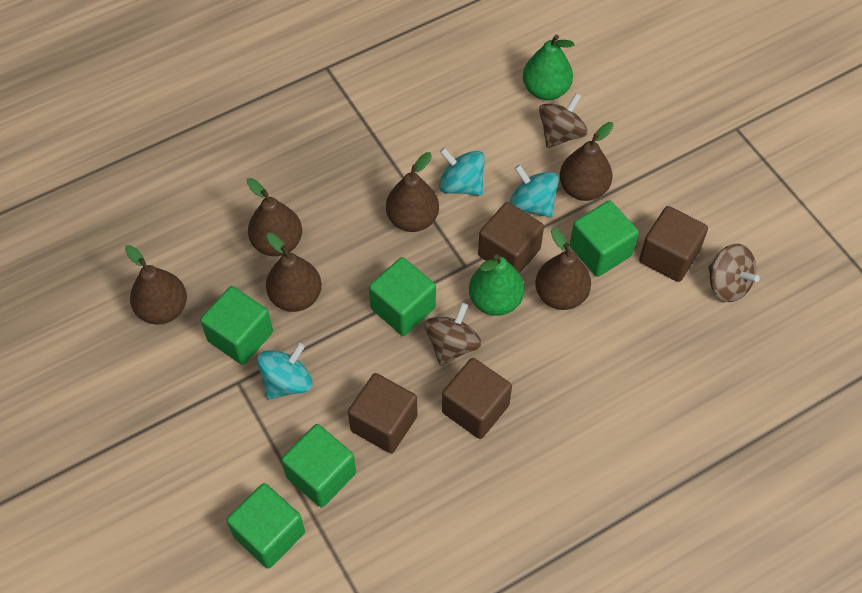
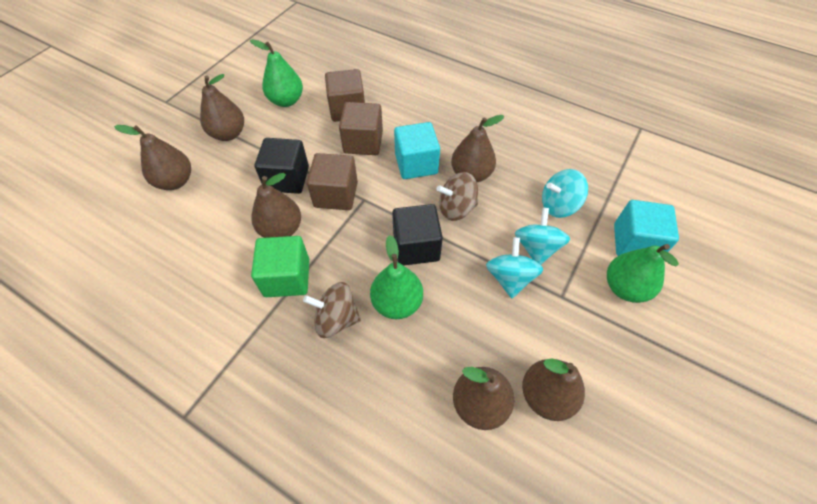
black cube: none = 0 -> [255,138,309,194] [392,204,443,266] = 2
brown cube: [348,373,418,453] [442,358,512,439] [478,202,544,274] [639,206,708,282] = 4 -> [307,153,358,210] [325,69,365,122] [339,102,383,155] = 3
brown spinning top: [425,303,482,366] [539,93,588,148] [708,244,760,302] = 3 -> [303,282,361,338] [436,172,478,221] = 2
green cube: [200,286,273,365] [226,483,305,569] [281,424,356,508] [369,257,436,336] [570,200,639,277] = 5 -> [251,236,309,297] = 1
green pear: [469,254,524,316] [523,34,574,100] = 2 -> [250,39,303,107] [370,235,423,319] [607,244,679,303] = 3
turquoise cube: none = 0 -> [394,122,440,179] [614,200,679,256] = 2

